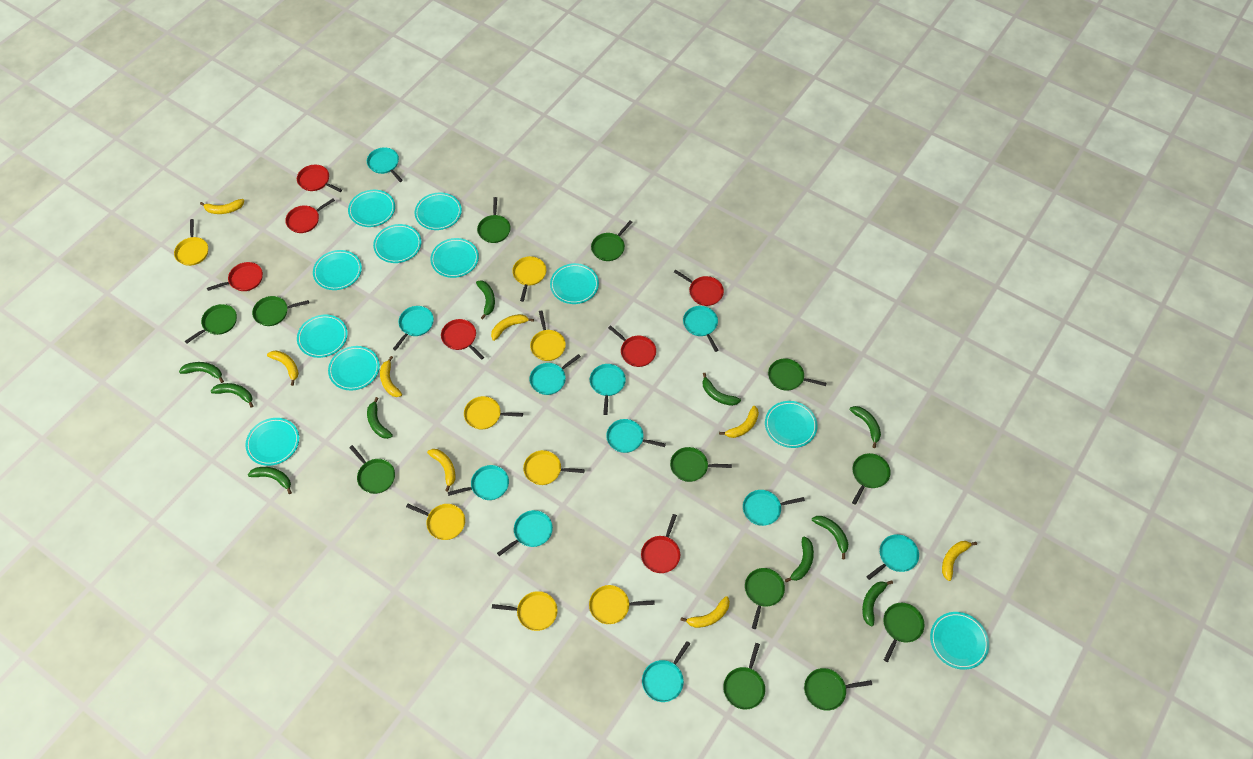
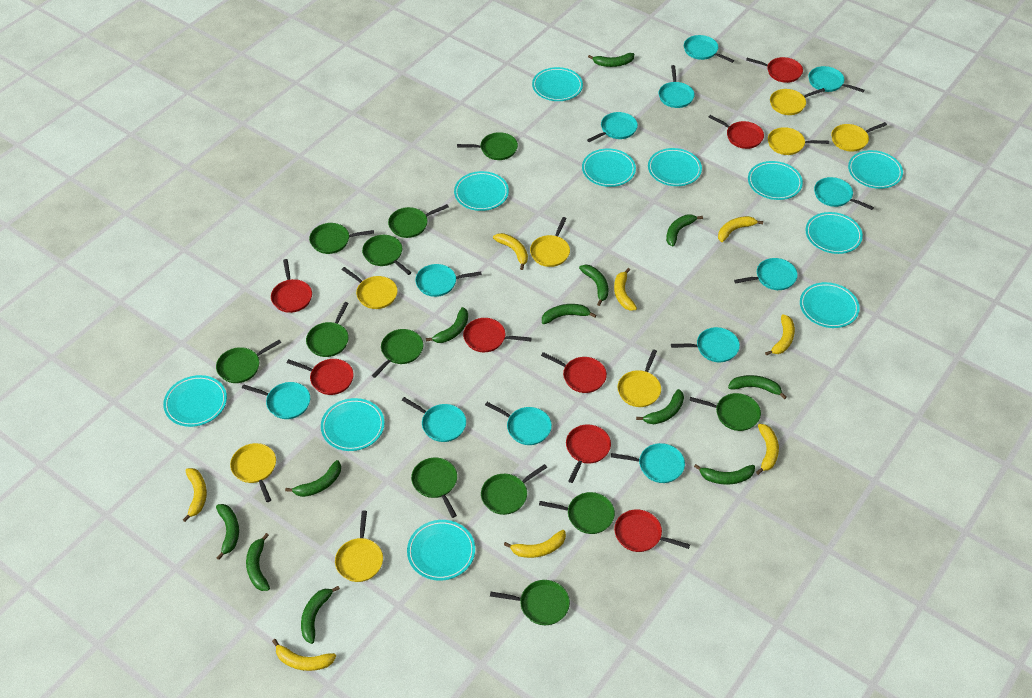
green banana: [179,362,224,383] [211,383,253,408] [248,467,292,494] [367,397,393,439] [476,280,495,320] [702,373,741,406] [785,536,814,583] [812,516,848,559] [850,406,881,448] [862,580,893,627] = 10 -> [216,504,239,560] [246,533,270,591] [285,460,341,497] [301,586,340,644] [426,307,468,343] [542,304,596,324] [579,265,609,306] [588,53,634,67] [636,389,684,424] [666,214,703,247] [694,464,755,484] [728,375,787,399] = 12
red pan: [207,262,263,291] [285,199,335,233] [297,165,342,192] [441,319,484,360] [608,325,656,367] [641,514,680,573] [674,270,724,306] = 7 -> [271,259,312,313] [287,359,354,395] [463,318,532,352] [541,352,607,393] [566,424,611,483] [614,509,690,552] [708,115,764,149] [746,57,803,83] = 8
turquoise pan: [367,147,403,182] [393,306,434,351] [448,465,509,500] [497,510,553,556] [530,354,581,395] [590,364,626,415] [606,419,666,453] [642,641,691,702] [683,306,718,352] [743,490,805,526] [866,534,919,580] = 11 -> [242,382,310,419] [402,397,466,442] [415,264,482,297] [485,402,552,445] [587,112,638,142] [611,443,685,483] [659,65,695,108] [671,327,740,362] [684,35,734,63] [734,258,798,290] [809,66,864,92] [814,177,874,210] = 12

